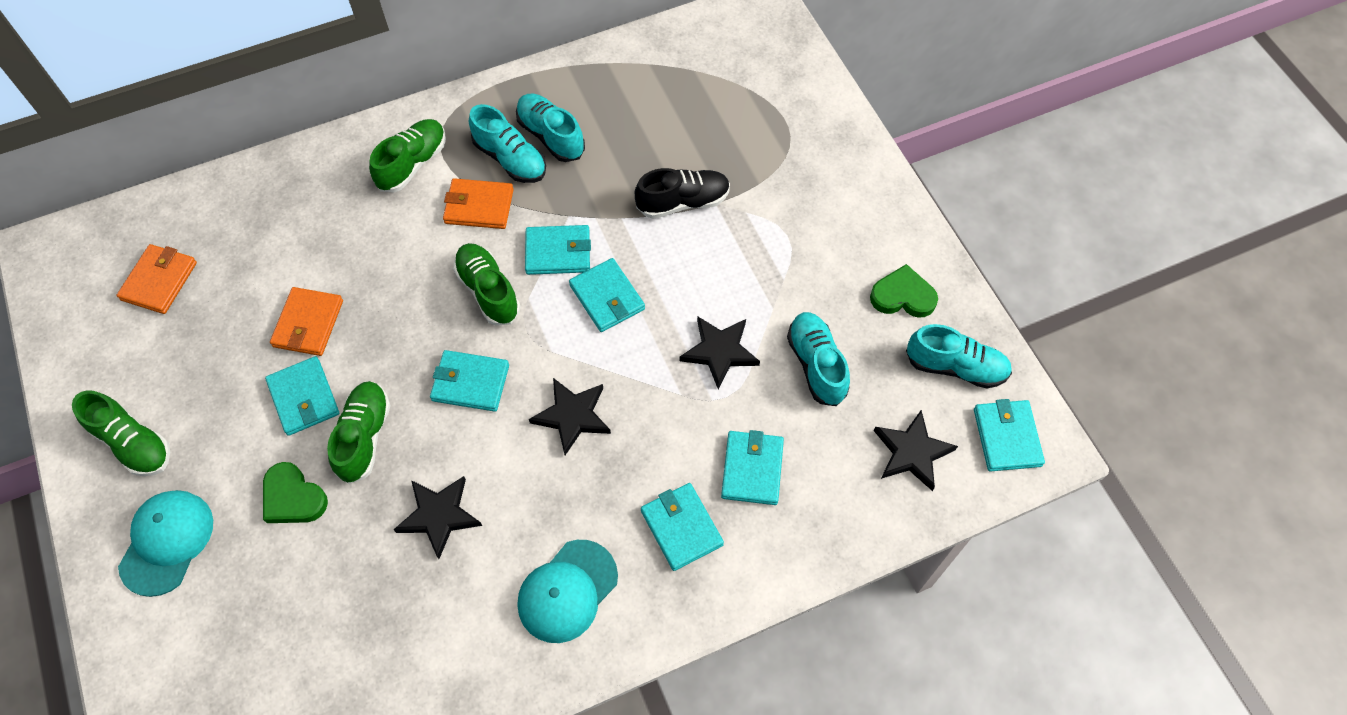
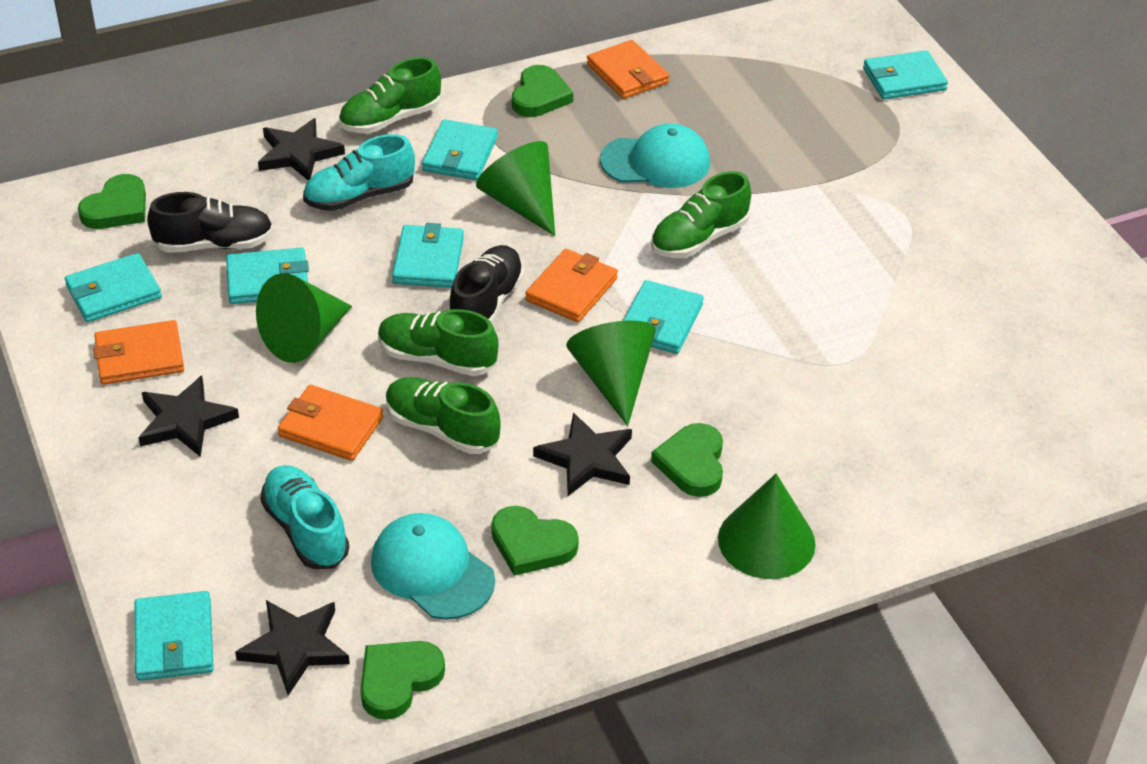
black shoe: [635,168,730,219] = 1 -> [147,192,274,253] [449,245,524,323] = 2
green cone: none = 0 -> [256,273,352,363] [476,141,555,236] [566,320,656,426] [718,474,816,579] = 4
green heart: [263,462,328,523] [870,264,938,318] = 2 -> [78,174,146,229] [360,641,445,720] [491,506,579,576] [512,65,573,117] [651,423,723,497] = 5
orange wallet: [117,244,197,314] [270,287,343,356] [443,178,514,229] = 3 -> [93,320,184,385] [278,385,383,461] [525,249,618,322] [587,40,669,99] = 4
turquoise shoe: [469,104,546,183] [516,94,585,162] [787,312,850,406] [906,324,1012,388] = 4 -> [260,465,349,569] [303,134,415,211] = 2

